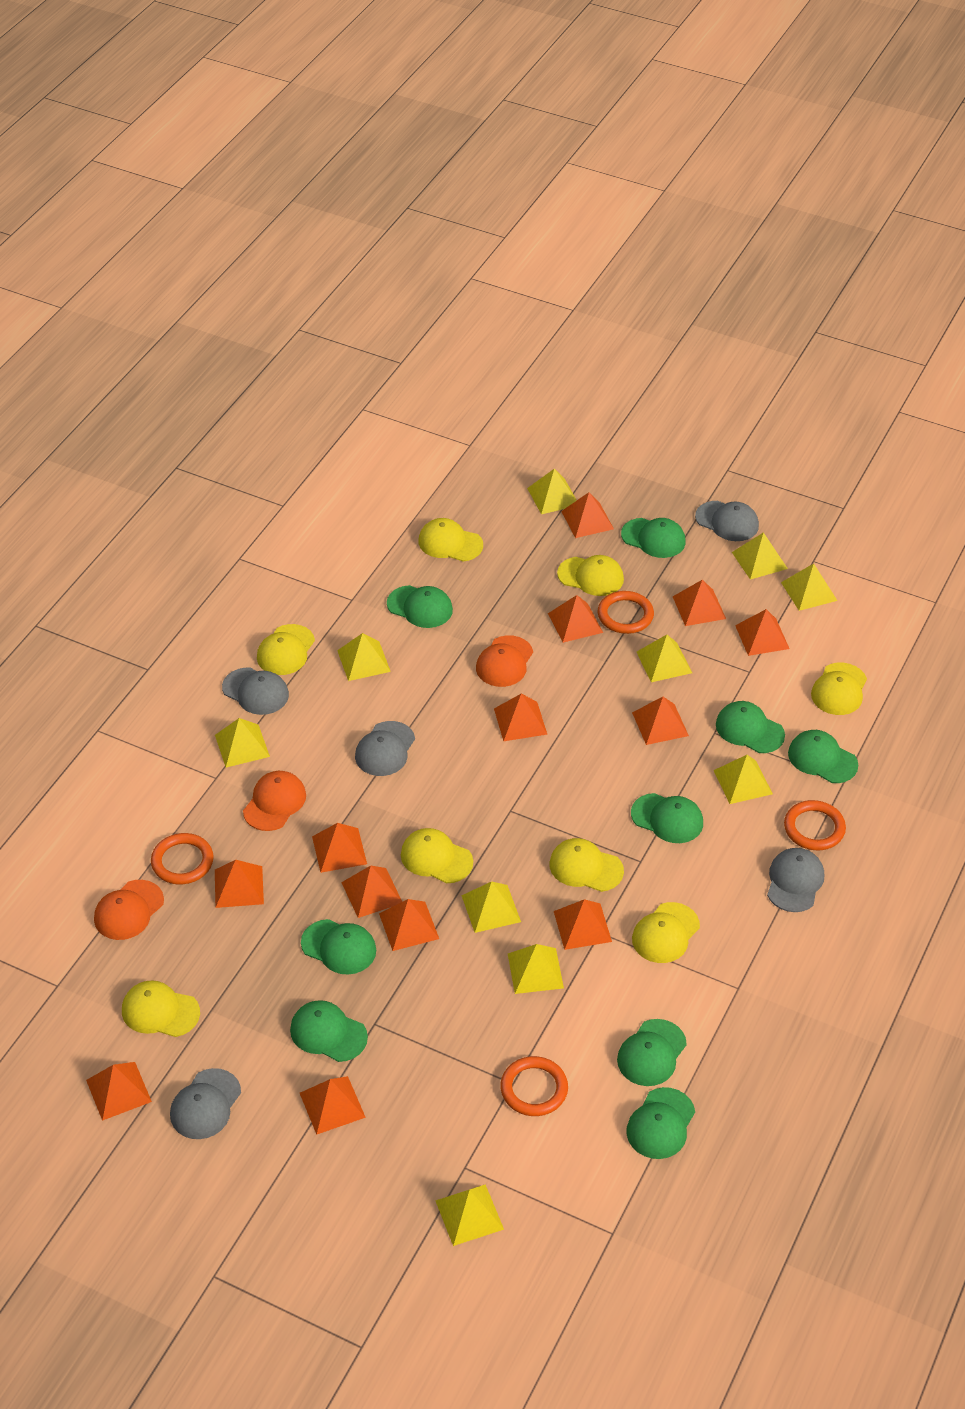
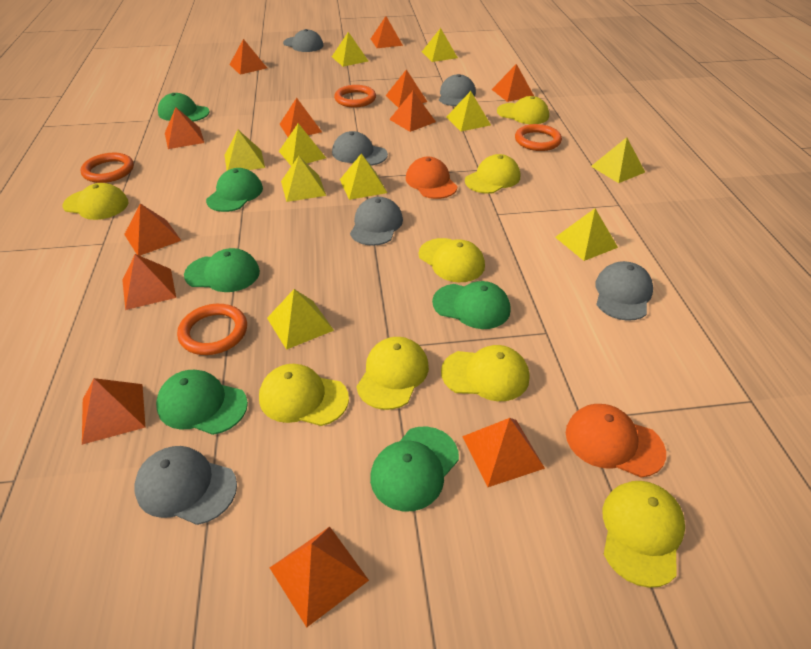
green cap: [290,1000,368,1062] [301,919,376,975] [387,585,453,628] [617,1019,687,1086] [621,518,686,558] [626,1087,695,1159] [631,793,703,843] [716,701,785,753] [788,730,858,783] = 9 -> [156,370,248,435] [158,93,210,122] [184,248,260,292] [206,168,263,212] [370,427,459,511] [432,281,511,329] = 6
grey cap: [170,1068,241,1139] [222,668,289,715] [355,721,415,776] [695,501,759,541] [767,848,824,912] = 5 -> [134,446,237,525] [283,29,323,52] [332,131,388,166] [350,197,403,246] [439,74,476,106] [595,261,653,321] = 6
orange cap: [94,880,164,940] [243,771,306,831] [476,635,533,687] = 3 -> [406,157,458,199] [566,404,666,478] = 2
orange pyramid: [86,1062,152,1121] [215,860,264,908] [300,1076,366,1135] [312,823,367,873] [341,866,402,918] [379,899,439,951] [494,694,547,741] [548,595,603,643] [554,899,612,950] [561,492,614,538] [632,697,689,745] [673,580,726,626] [735,609,789,656] = 13 -> [82,378,146,445] [122,254,176,310] [124,203,182,256] [165,107,204,149] [230,39,267,75] [270,527,369,627] [280,98,322,137] [371,16,403,48] [386,69,427,108] [389,91,436,132] [462,418,545,487] [491,64,534,102] = 12

